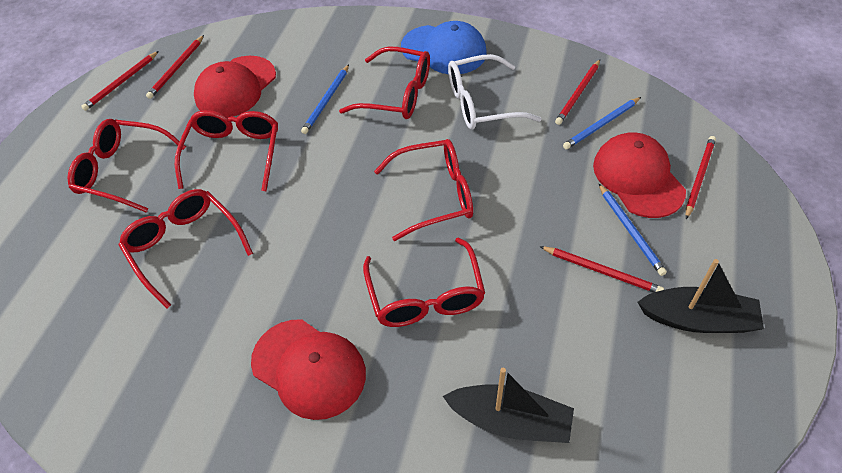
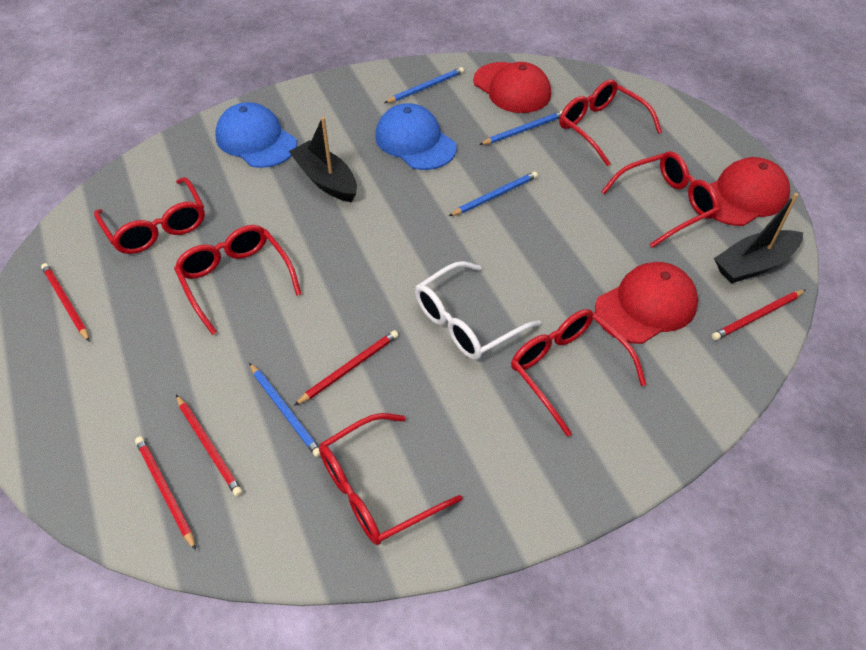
blue cap: [401,21,487,74] = 1 -> [215,102,297,168] [375,103,457,170] = 2
blue pencil: [301,64,349,134] [563,97,641,149] [598,183,667,276] = 3 -> [249,363,321,457] [385,67,464,103] [449,171,538,216] [479,111,562,145] = 4

